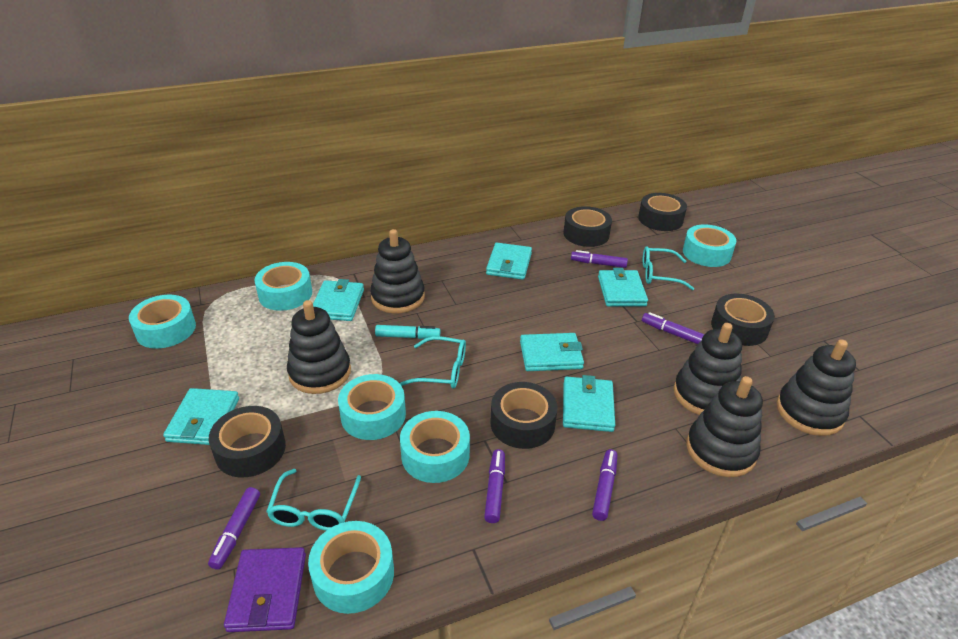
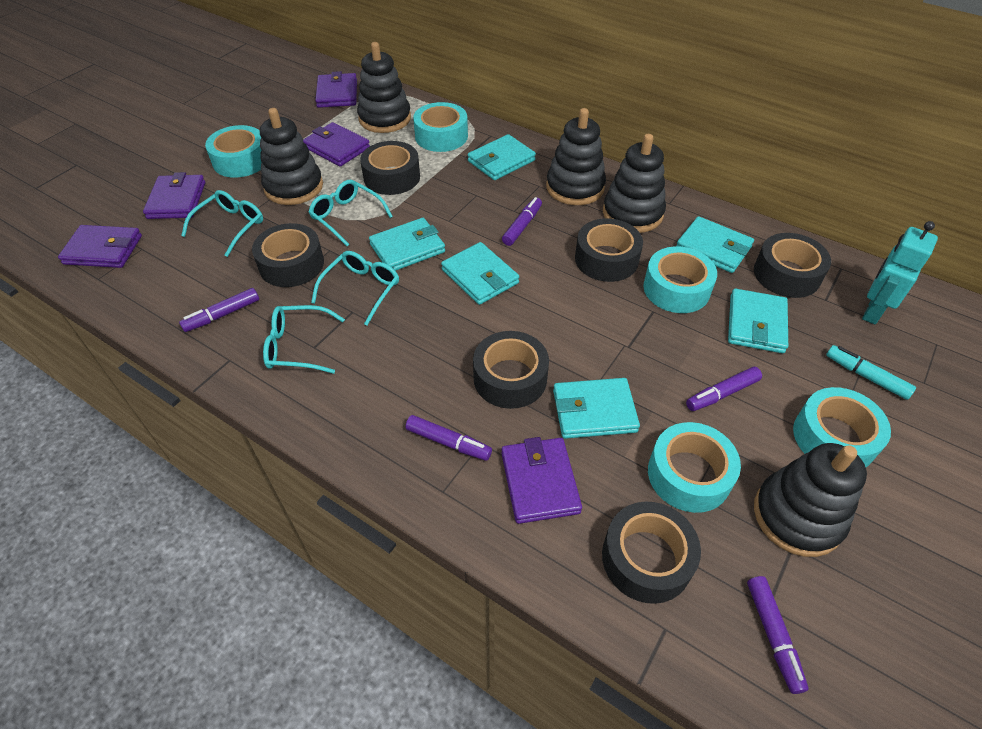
black tape: [209,406,286,477] [490,382,558,449] [564,206,612,247] [638,193,687,231] [711,294,775,346] = 5 -> [252,223,324,287] [360,141,420,195] [473,331,549,409] [575,218,643,282] [602,502,701,604] [754,233,831,298] = 6
purple wallet: [224,547,306,632] = 1 -> [58,225,142,268] [143,172,205,219] [303,122,370,167] [315,71,357,108] [501,437,582,524] = 5
turquoise glasses: [266,469,361,531] [400,336,466,388] [643,246,694,290] = 3 -> [181,190,263,257] [263,305,345,374] [309,180,393,246] [311,251,399,326] = 4
turquoise robot: none = 0 -> [862,221,938,324] = 1
turquoise tape: [129,295,196,349] [254,262,312,311] [308,521,394,614] [338,374,406,440] [400,411,470,483] [683,224,736,267] = 6 -> [205,125,262,178] [413,102,468,152] [643,247,717,313] [648,422,741,513] [793,387,891,467] = 5

